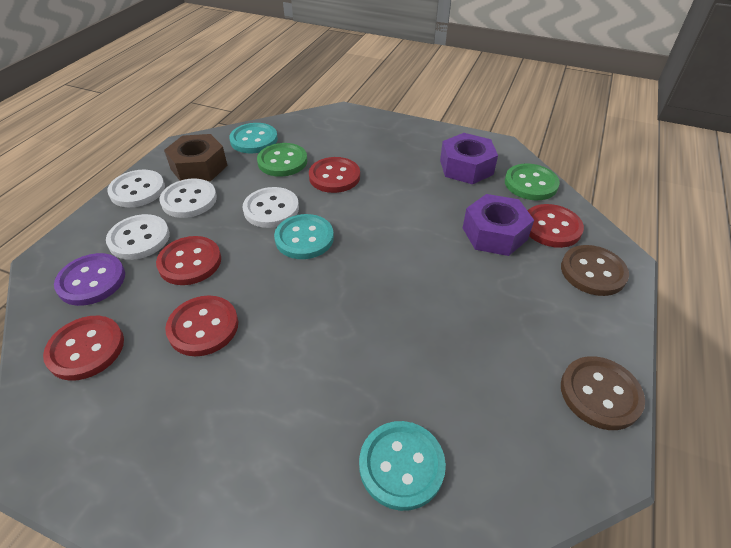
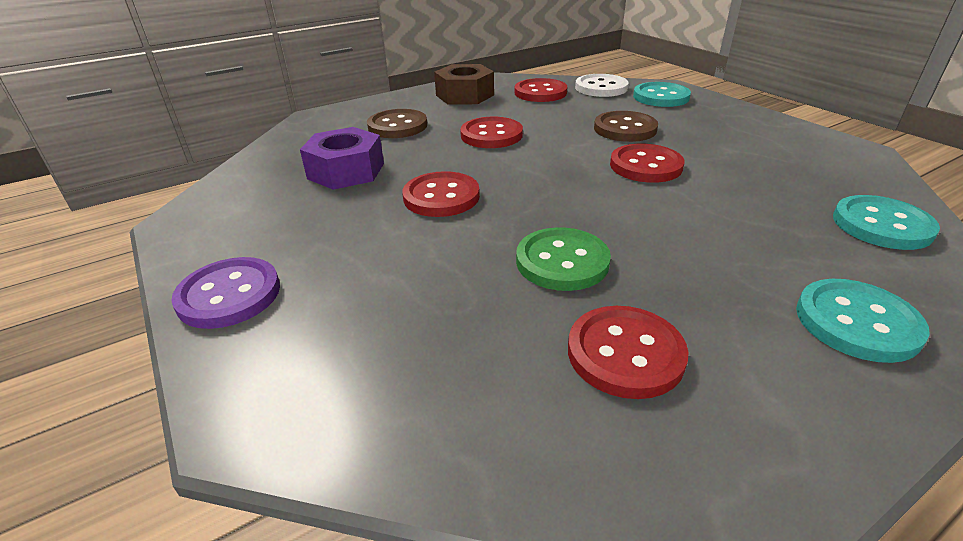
green button: [257,143,307,177] [505,163,560,200] = 2 -> [516,227,611,291] = 1
purple nut: [440,133,498,184] [463,194,534,256] = 2 -> [300,127,384,190] = 1
white button: [106,214,170,260] [107,170,165,207] [160,179,217,218] [243,187,299,228] = 4 -> [575,74,629,97] = 1

